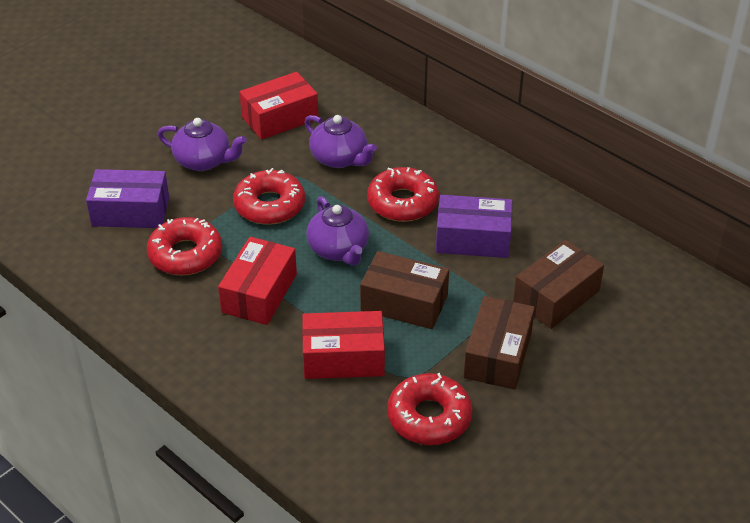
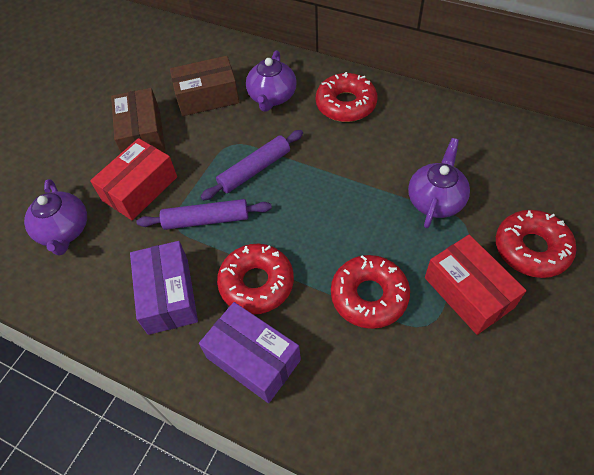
brown box: [360,251,449,329] [463,296,535,390] [513,240,604,329] = 3 -> [111,88,165,153] [170,56,239,116] = 2
purple rolling pin: none = 0 -> [137,199,272,230] [201,130,303,201] = 2
red box: [218,237,297,325] [240,72,318,140] [302,311,385,379] = 3 -> [90,138,177,220] [425,235,527,335] = 2

